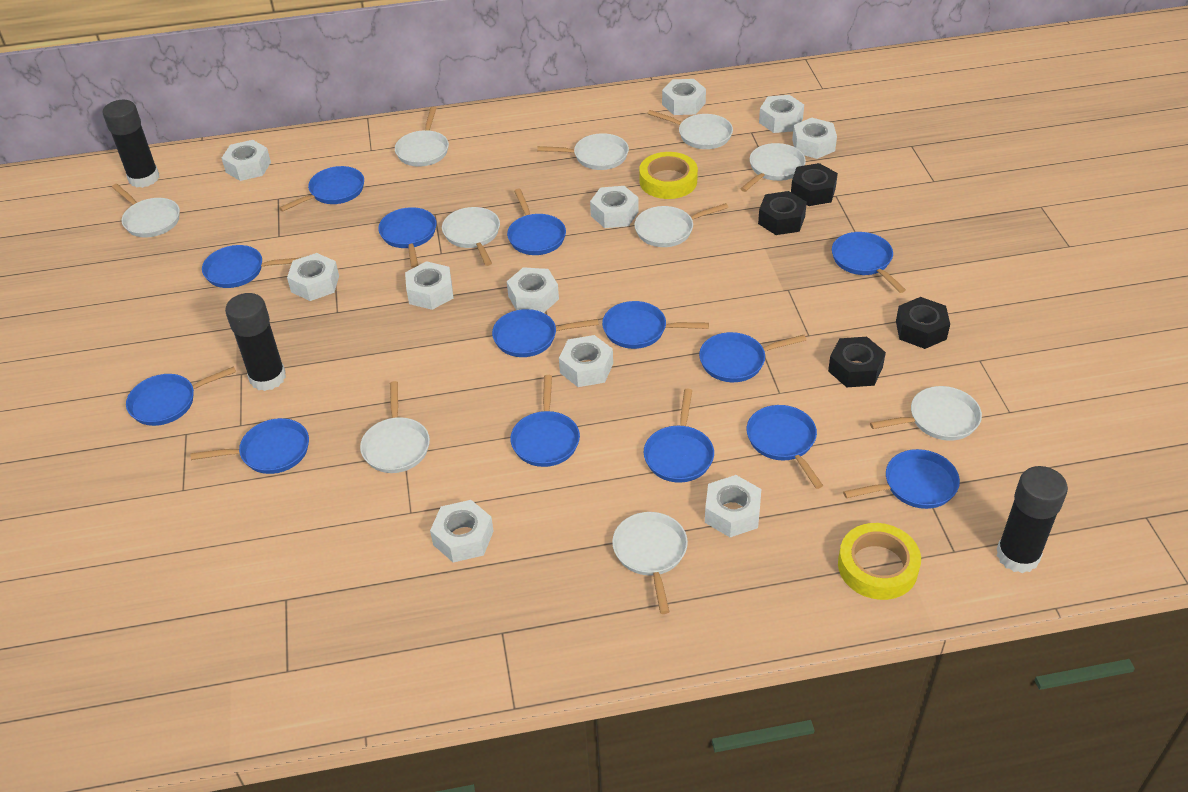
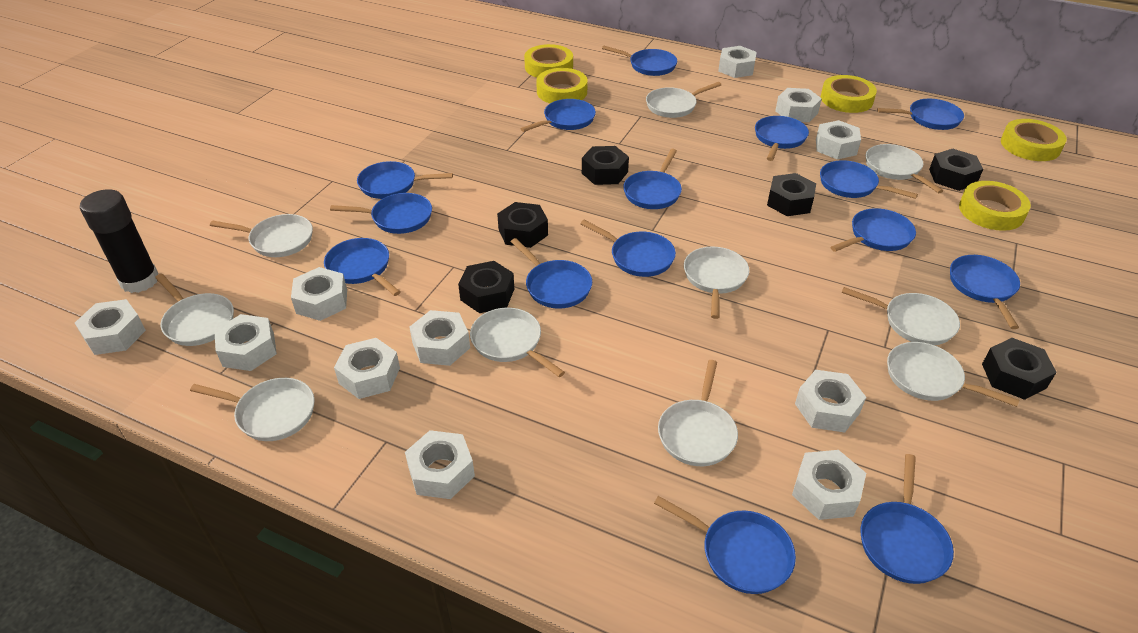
black glue stick: [103,100,159,188] [225,293,286,391] [997,466,1068,573] = 3 -> [80,189,158,293] = 1
black nut: [758,191,807,235] [791,163,838,206] [828,337,886,387] [896,297,950,349] = 4 -> [458,261,514,313] [497,202,548,248] [582,146,629,185] [767,173,816,216] [929,149,983,191] [982,338,1057,400] = 6
blue pan: [126,366,236,426] [191,418,309,474] [202,245,299,288] [279,166,364,212] [378,207,437,268] [492,309,599,357] [507,189,566,255] [510,375,580,467] [602,301,709,349] [644,389,714,483] [699,332,806,382] [747,405,823,489] [832,232,906,293] [843,449,960,509] = 14 -> [324,238,401,296] [330,193,432,234] [357,161,453,199] [511,238,592,309] [520,99,596,132] [580,220,676,277] [602,46,677,76] [623,149,682,209] [654,496,796,594] [755,116,809,161] [820,160,918,199] [830,208,916,252] [860,454,954,584] [877,99,964,130] [950,255,1020,329] = 15
yellow tape: [639,152,698,199] [838,523,921,600] = 2 -> [524,44,573,77] [536,68,588,103] [820,75,877,113] [959,181,1031,231] [1001,119,1067,161] = 5

